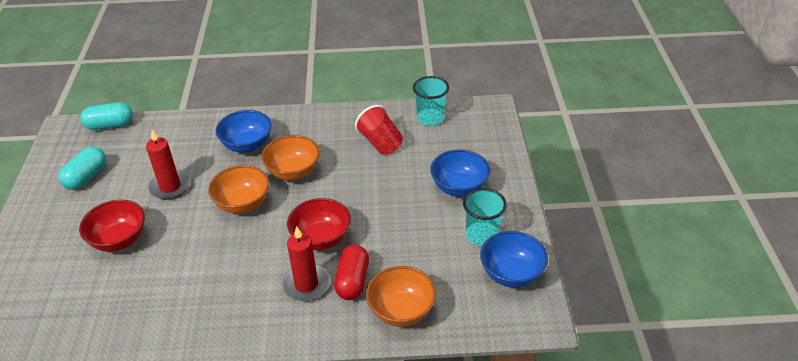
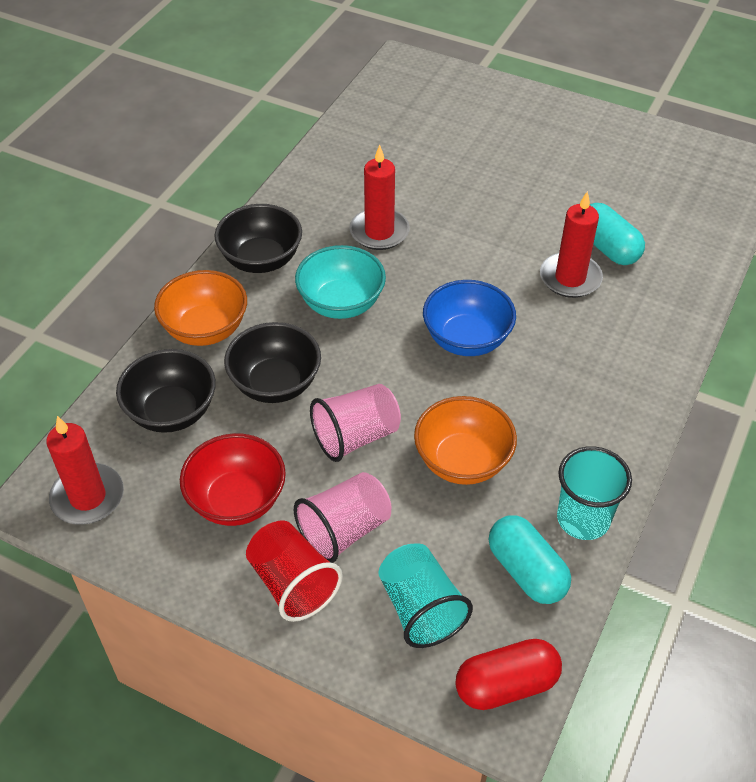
black bowl: none = 0 -> [116,349,216,433] [214,204,302,273] [224,322,321,403] = 3
blue bowl: [216,110,272,153] [430,150,490,197] [480,231,548,288] = 3 -> [423,280,516,356] = 1
orange bowl: [208,165,269,214] [261,135,320,180] [366,266,436,327] = 3 -> [154,270,247,346] [414,396,517,485] = 2
pink cup: none = 0 -> [294,472,391,563] [310,384,401,462] = 2
red bowl: [79,200,145,252] [287,198,351,250] = 2 -> [180,433,286,526] = 1
red candle: [146,130,191,200] [282,226,330,301] = 2 -> [46,416,124,524] [349,145,410,250] [540,191,603,298] = 3
turquoise bowl: none = 0 -> [295,245,386,319] = 1

